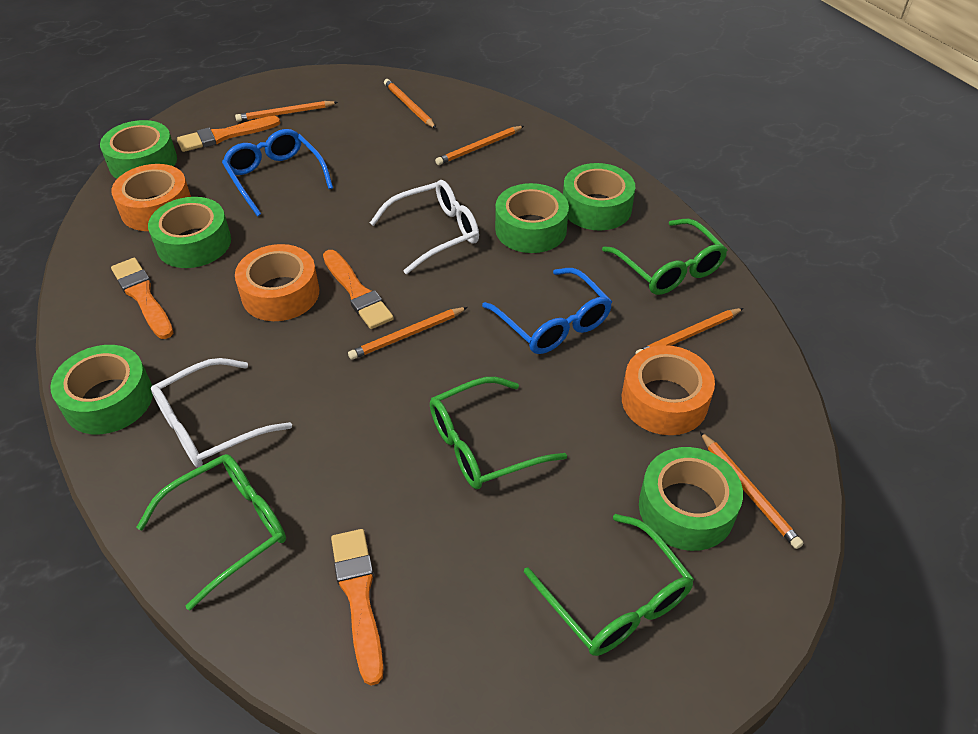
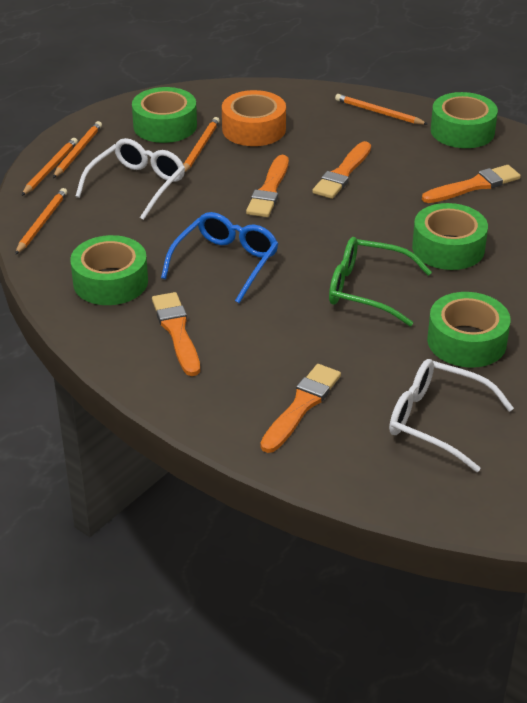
blue glasses: [222,129,333,216] [482,268,612,354] = 2 -> [161,212,278,303] = 1
green glasses: [136,454,286,611] [430,377,567,489] [524,514,694,656] [602,219,727,295] = 4 -> [329,237,432,326] = 1
green tape: [50,345,153,434] [100,120,177,179] [148,197,231,268] [495,183,569,253] [563,163,635,230] [639,447,743,551] = 6 -> [70,235,148,305] [132,87,197,143] [412,203,488,270] [427,292,511,368] [431,92,498,148] = 5
orange brush: [111,258,173,339] [177,116,280,152] [323,250,394,329] [331,529,384,685] = 4 -> [152,292,200,376] [246,155,289,217] [260,364,341,453] [312,141,371,199] [422,165,521,203] = 5
orange pencil: [235,101,338,121] [348,307,468,360] [384,79,436,129] [435,126,524,165] [636,308,744,354] [700,432,803,549] = 6 -> [15,188,67,255] [21,138,78,196] [53,121,102,178] [183,117,220,172] [335,94,427,125] = 5
orange tape: [111,164,191,231] [235,244,319,321] [622,345,715,435] = 3 -> [222,90,286,146] = 1

